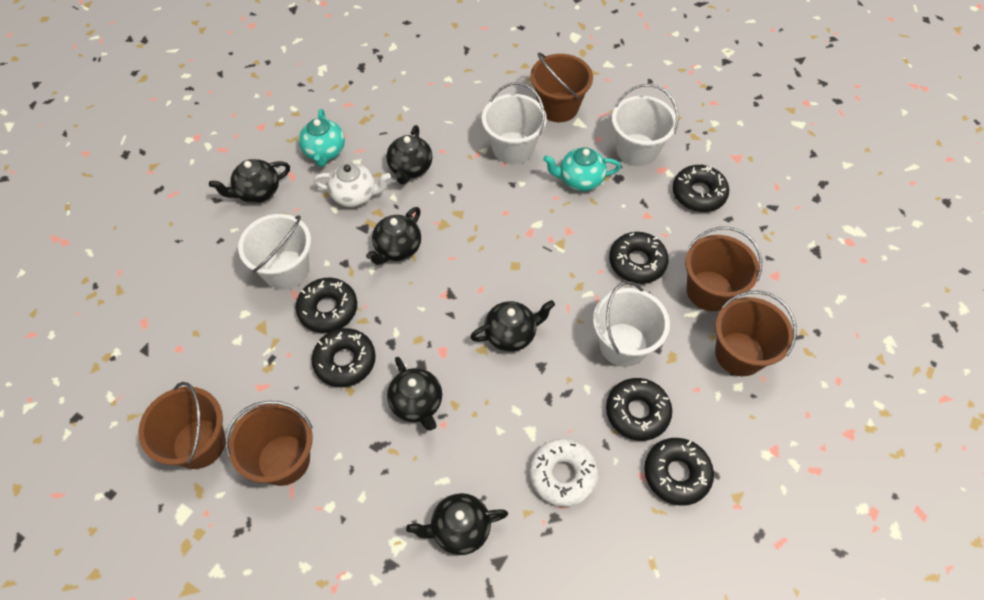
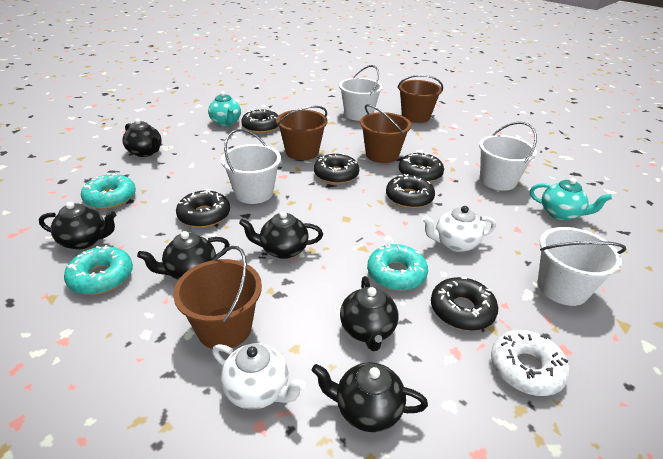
brown bucket: [138,382,226,469] [225,401,313,486] [530,52,593,122] [685,227,762,311] [715,291,797,376] = 5 -> [173,246,262,349] [276,106,328,160] [360,104,411,163] [397,75,443,123] = 4
turquoise donut: none = 0 -> [64,245,133,295] [81,173,136,209] [367,244,428,291] = 3
white teapot: [314,163,391,207] = 1 -> [212,343,306,409] [422,206,496,252] = 2

